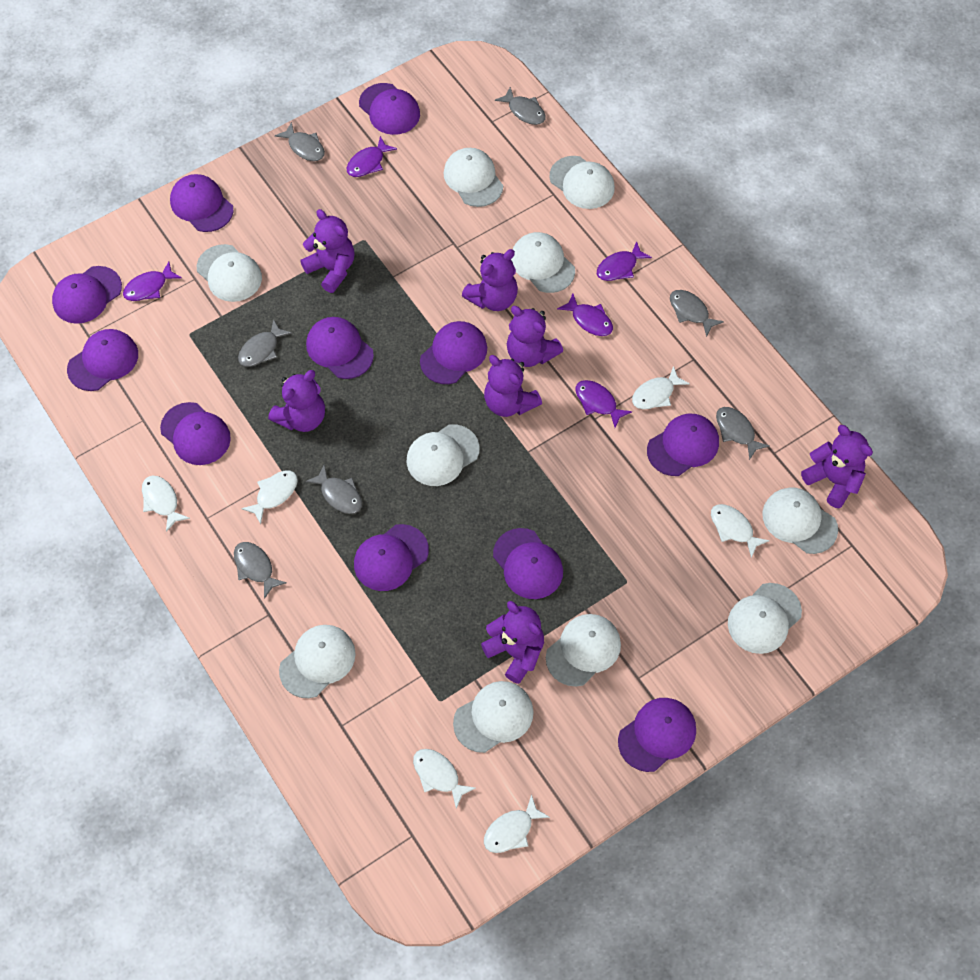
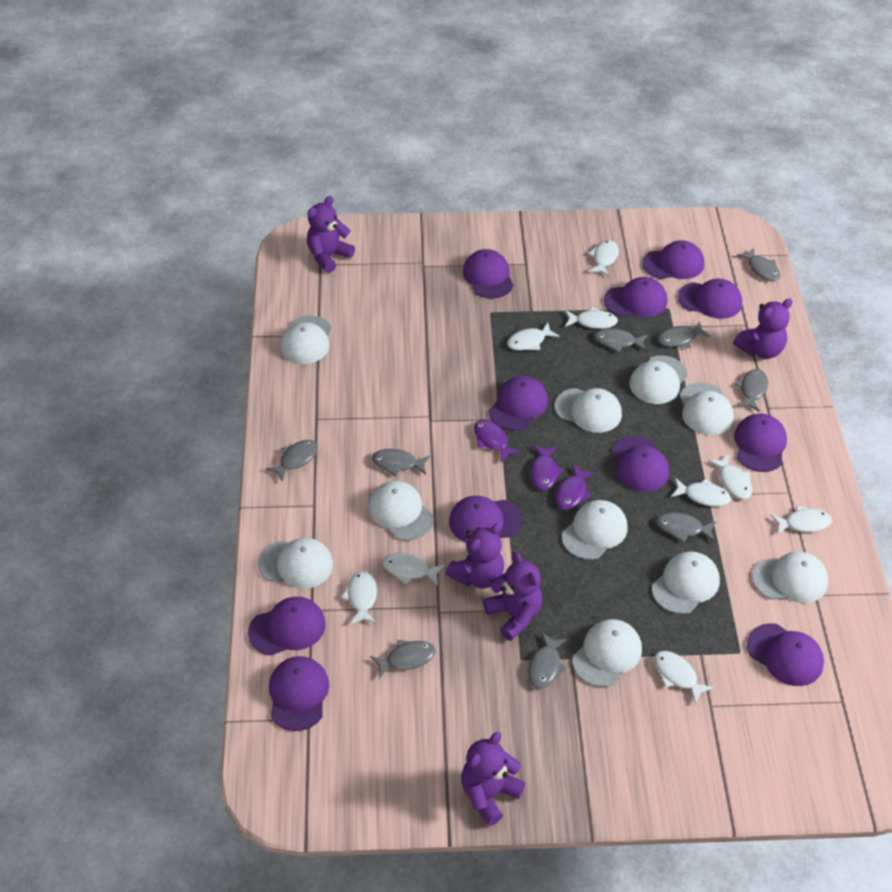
grey fish: [234,542,287,599] [238,319,292,367] [275,122,325,161] [305,464,362,514] [495,87,546,125] [670,290,724,337] [716,407,769,460] = 7 -> [266,440,318,482] [370,640,436,679] [372,449,430,477] [528,632,567,688] [594,328,647,352] [656,512,717,542] [658,322,711,348] [735,369,768,412] [737,247,780,282] = 9
purple fish: [123,261,182,301] [347,136,397,177] [557,294,613,336] [576,380,632,428] [597,241,652,281] = 5 -> [474,419,521,463] [530,445,564,490] [555,464,595,510] = 3
purple teddy bear: [268,370,325,432] [300,209,354,293] [462,249,518,311] [481,601,544,684] [484,355,542,417] [507,306,563,367] [801,425,873,508] = 7 -> [307,196,355,273] [445,523,504,588] [461,732,525,826] [483,552,542,641] [733,299,793,359] = 5
white fish: [142,475,190,532] [241,471,298,524] [413,749,476,809] [484,794,550,853] [632,366,690,409] [711,504,770,558] = 6 -> [341,571,377,624] [383,553,445,585] [507,323,559,351] [565,307,618,329] [588,240,619,276] [654,651,714,704] [671,478,731,507] [708,454,752,499] [770,505,832,535] = 9

